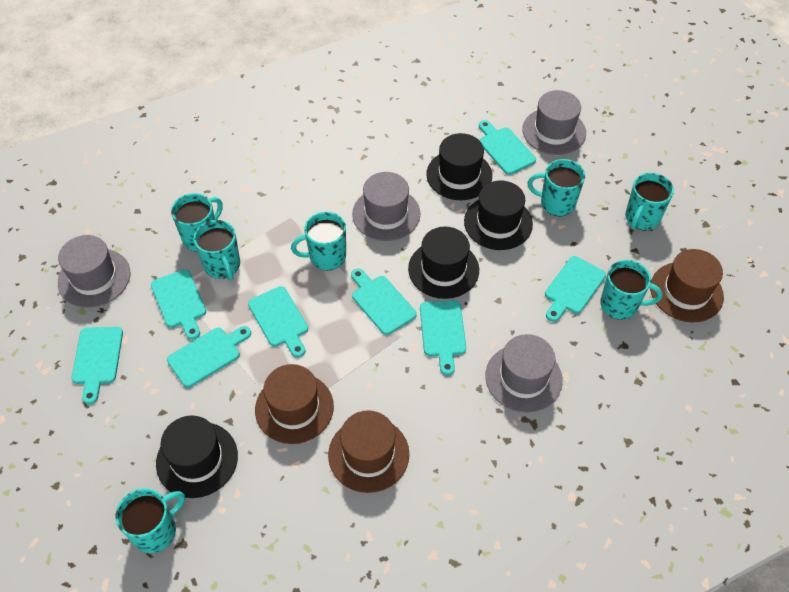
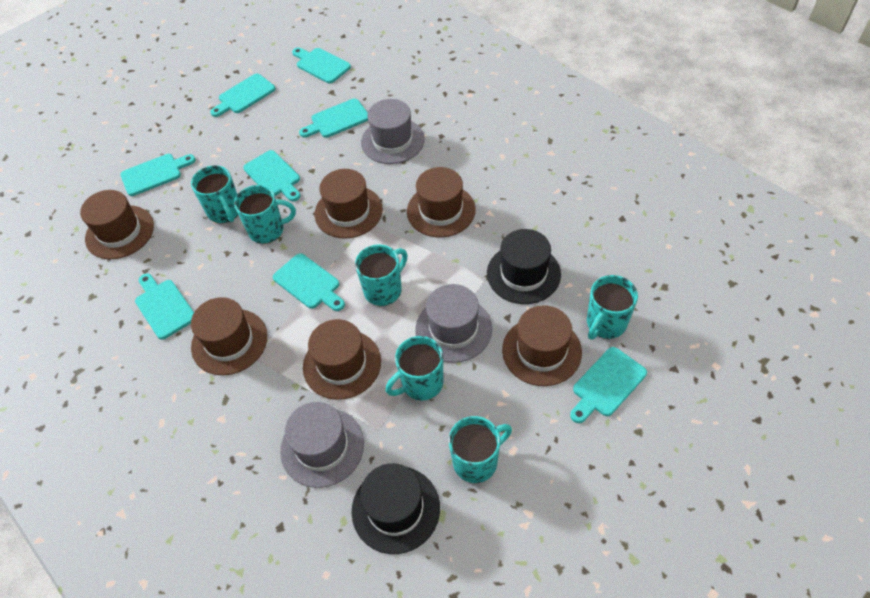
black hat: [156,415,238,498] [408,227,479,299] [426,133,492,200] [464,181,533,250] = 4 -> [351,463,440,554] [487,229,561,304] = 2
brown hat: [255,364,334,444] [328,410,409,493] [650,249,724,322] = 3 -> [80,190,154,259] [191,297,267,375] [303,319,381,400] [315,169,383,239] [407,167,476,237] [502,305,582,386] = 6
grey hat: [58,235,130,308] [352,172,420,241] [485,334,563,413] [522,90,586,155] = 4 -> [280,402,364,488] [361,99,425,164] [415,284,492,363] = 3
turquoise mug: [116,488,185,553] [171,193,223,251] [194,220,240,281] [291,212,346,271] [527,159,585,216] [600,260,663,320] [625,173,674,230] = 7 -> [191,165,238,223] [234,185,296,244] [355,244,407,306] [386,336,443,401] [449,416,512,483] [587,275,638,340] = 6

